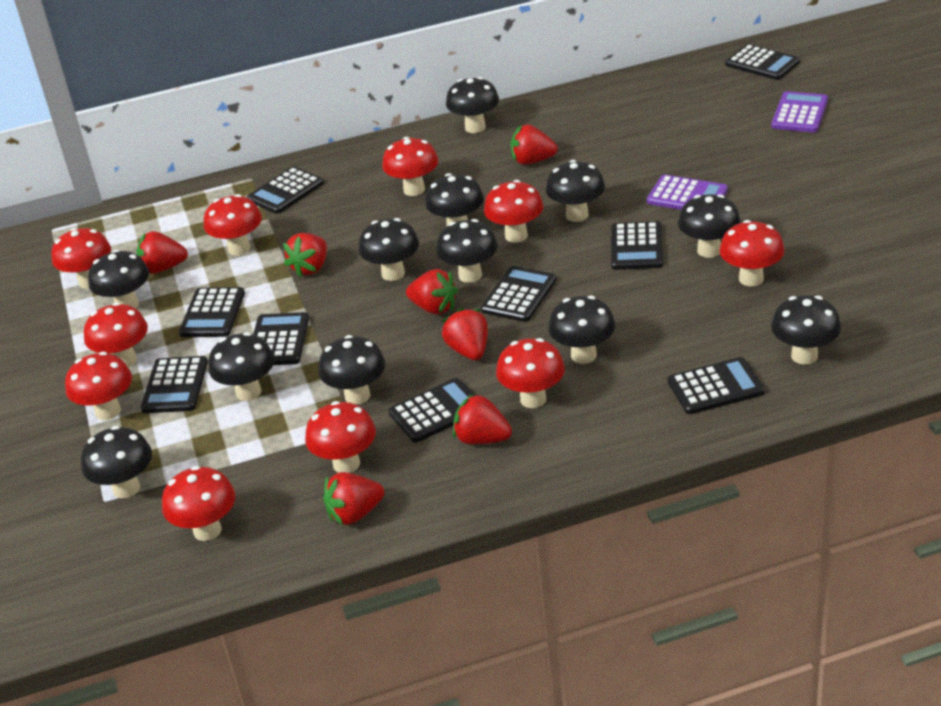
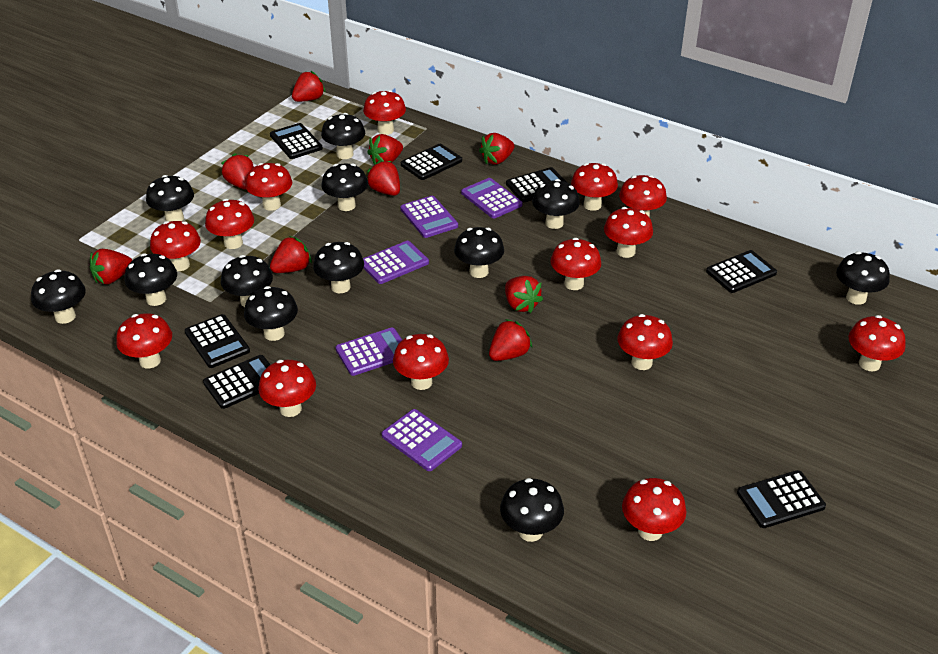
black calculator: [141,356,208,413] [179,287,245,337] [247,167,324,214] [253,312,309,365] [389,378,476,442] [481,266,556,322] [611,221,663,270] [668,357,765,414] [725,44,800,80] = 9 -> [185,314,250,368] [203,355,271,409] [270,123,323,159] [401,144,462,180] [506,167,568,202] [706,250,777,293] [737,470,826,528] = 7
purple calculator: [647,175,728,210] [771,91,828,132] = 2 -> [336,327,402,376] [363,241,429,284] [382,409,462,471] [400,196,458,238] [461,178,522,218] = 5
red mushroom: [52,228,111,289] [65,352,132,420] [84,302,148,368] [162,466,236,541] [204,194,262,255] [305,401,376,473] [382,137,438,196] [484,180,544,243] [496,338,565,408] [719,220,785,286] = 10 -> [116,313,172,368] [150,221,201,271] [205,199,254,249] [245,163,292,211] [258,360,316,417] [363,90,406,135] [393,334,449,390] [550,238,601,290] [571,163,618,211] [604,207,653,258] [618,314,673,370] [619,175,667,218] [622,478,686,541] [849,315,906,372] = 14
red strawberry: [136,231,188,274] [283,233,327,278] [323,472,385,525] [406,269,458,314] [442,308,488,360] [453,393,512,444] [511,125,558,165] = 7 -> [90,249,132,284] [221,153,254,190] [270,236,312,273] [292,71,326,102] [367,134,403,165] [367,160,400,196] [479,133,515,165] [489,319,532,361] [505,276,543,313] = 9

